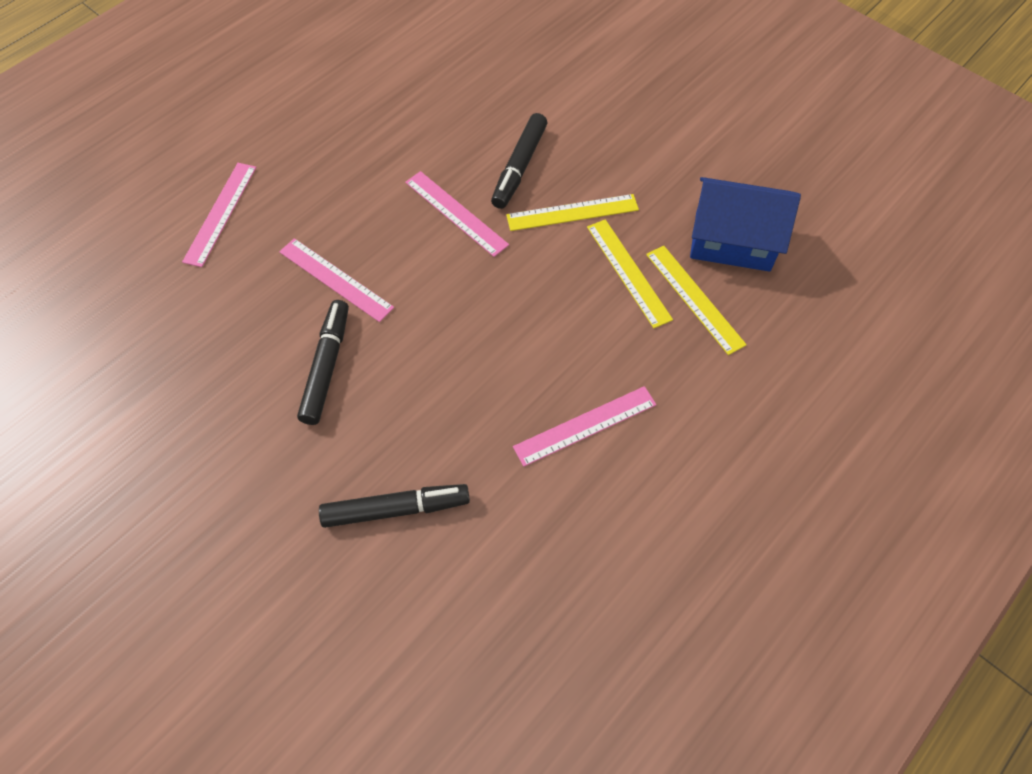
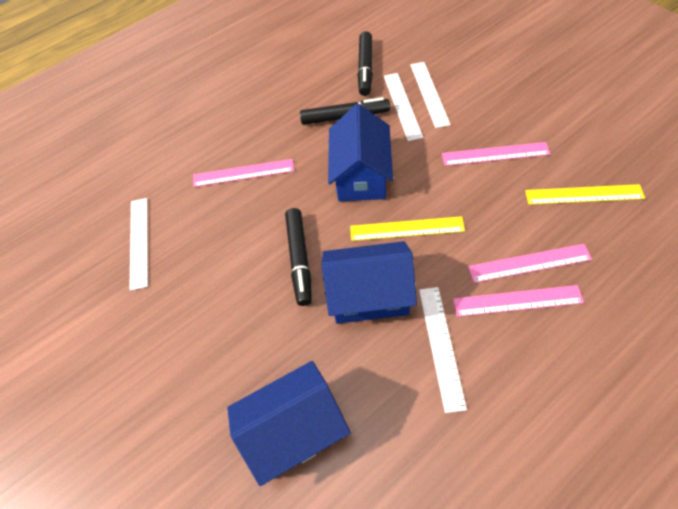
blue house: [690,177,801,272] = 1 -> [227,361,351,486] [321,241,417,324] [328,104,393,201] = 3
white ruler: none = 0 -> [129,198,148,291] [384,73,423,141] [410,62,451,128] [419,287,467,413] = 4
yellow ruler: [506,194,639,231] [587,219,673,328] [646,245,747,355] = 3 -> [350,216,465,241] [525,184,645,205] = 2

